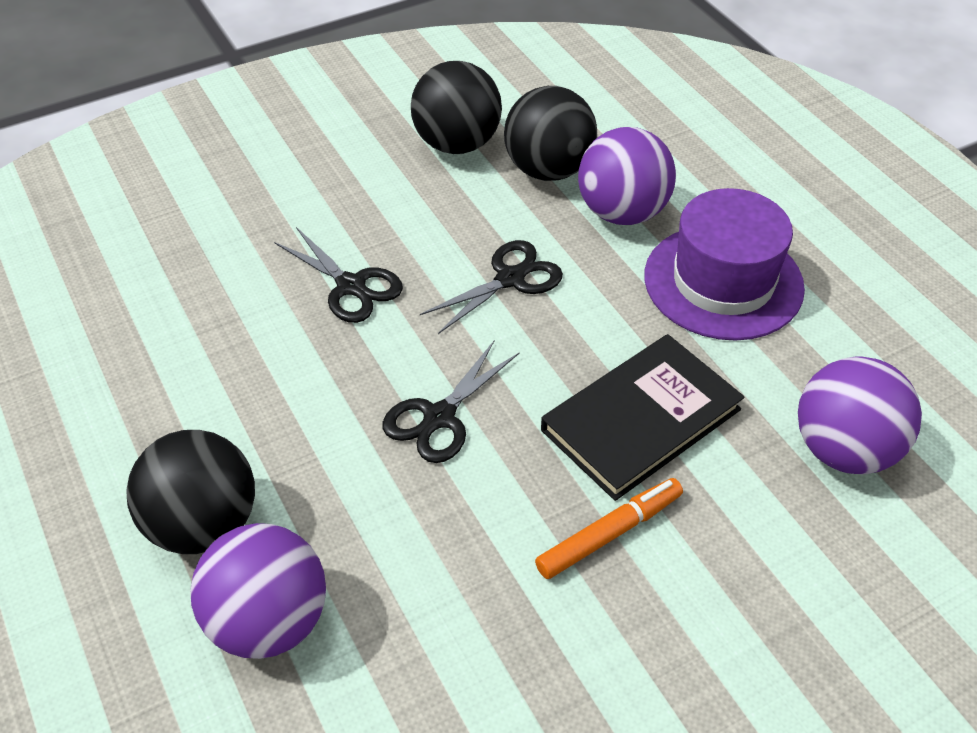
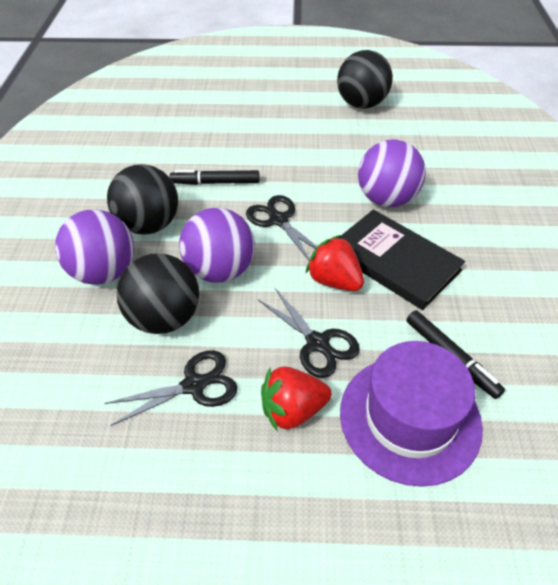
black marker: none = 0 -> [169,170,259,185] [406,310,505,399] = 2
orange marker: [535,478,683,579] = 1 -> none = 0
red strawberry: none = 0 -> [261,366,332,432] [306,235,364,291] = 2

